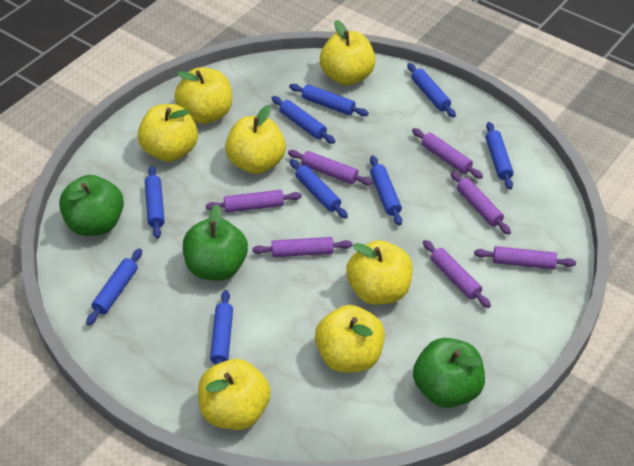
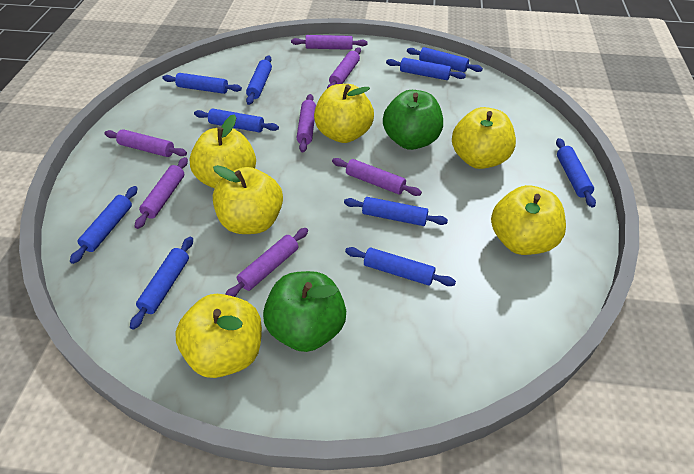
blue rolling pin: [86,249,142,325] [145,166,165,239] [210,290,233,364] [272,96,335,144] [289,84,369,116] [290,159,348,219] [370,156,402,226] [407,63,456,118] [486,122,514,190] = 9 -> [70,186,138,264] [130,237,193,330] [162,73,242,94] [194,108,279,132] [246,55,272,105] [344,197,448,226] [345,247,456,286] [386,58,466,80] [407,47,483,72] [556,138,596,208] = 10
green apple: [59,175,124,236] [183,204,248,281] [413,338,485,408] = 3 -> [263,271,346,352] [383,90,443,150] = 2
yellow apple: [138,104,198,162] [175,68,232,124] [198,359,271,430] [225,105,286,174] [315,305,385,373] [320,20,376,85] [346,240,413,305] = 7 -> [175,294,262,378] [189,114,256,189] [213,165,283,234] [314,84,374,143] [452,107,516,169] [491,185,566,255] = 6

